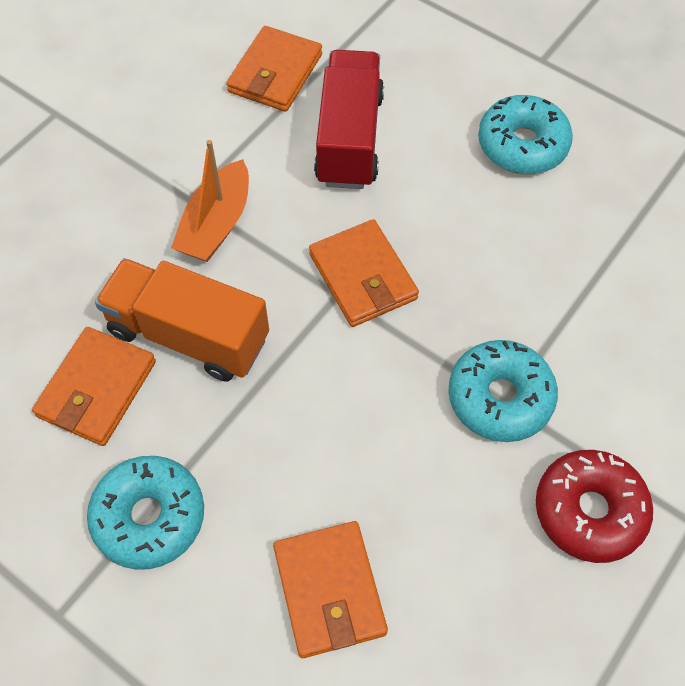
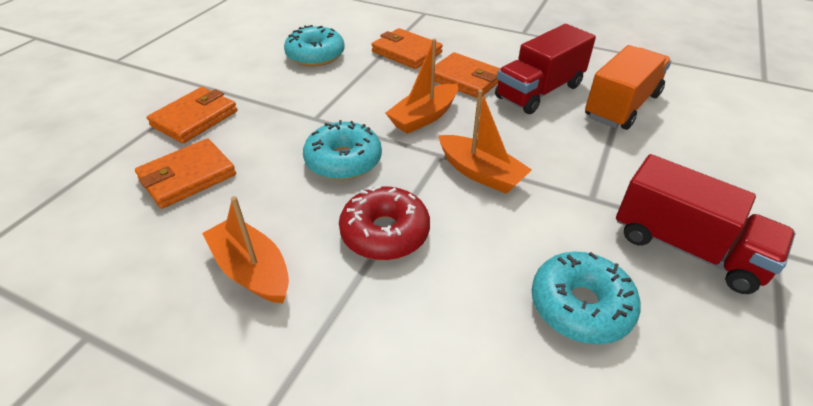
orange boat: [171,140,249,262] = 1 -> [202,196,289,304] [386,39,458,134] [438,89,532,194] = 3
red truck: [314,50,384,189] = 1 -> [495,24,596,114] [616,154,796,294] = 2

